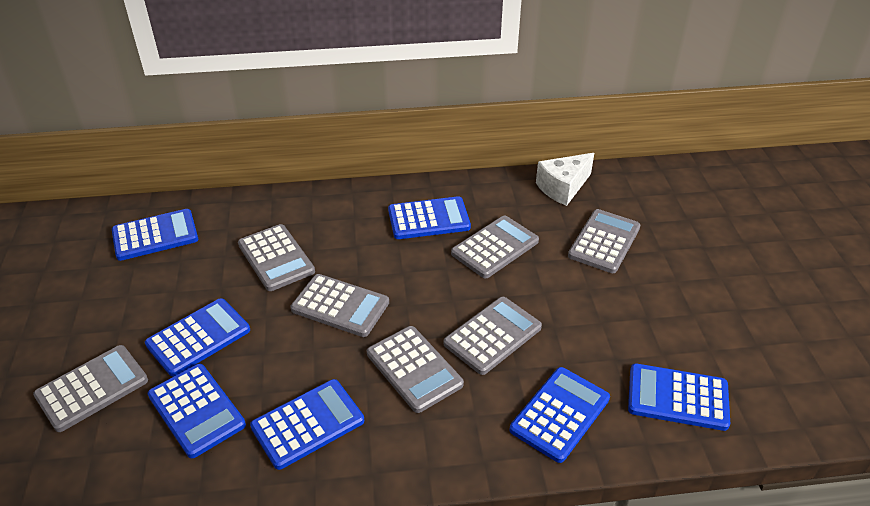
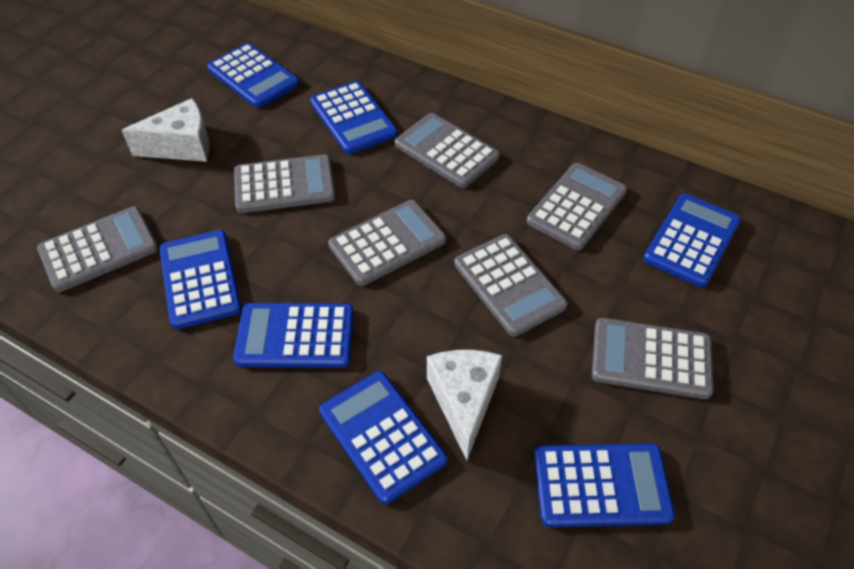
white cheese: [536,153,594,206] = 1 -> [122,98,210,162] [427,350,502,460] = 2

